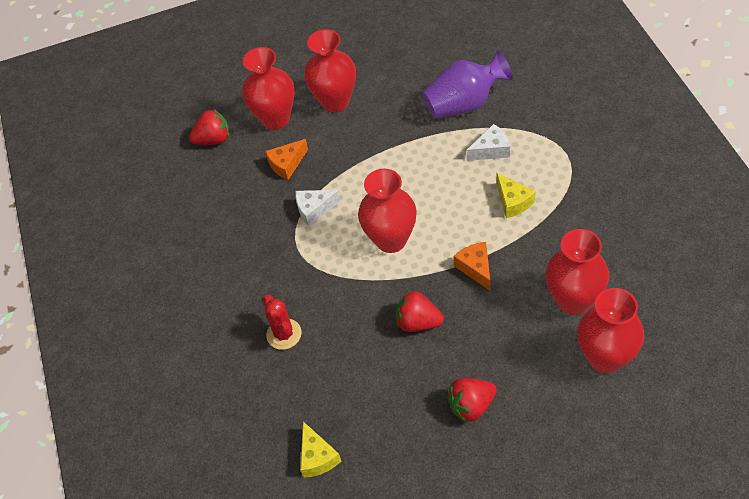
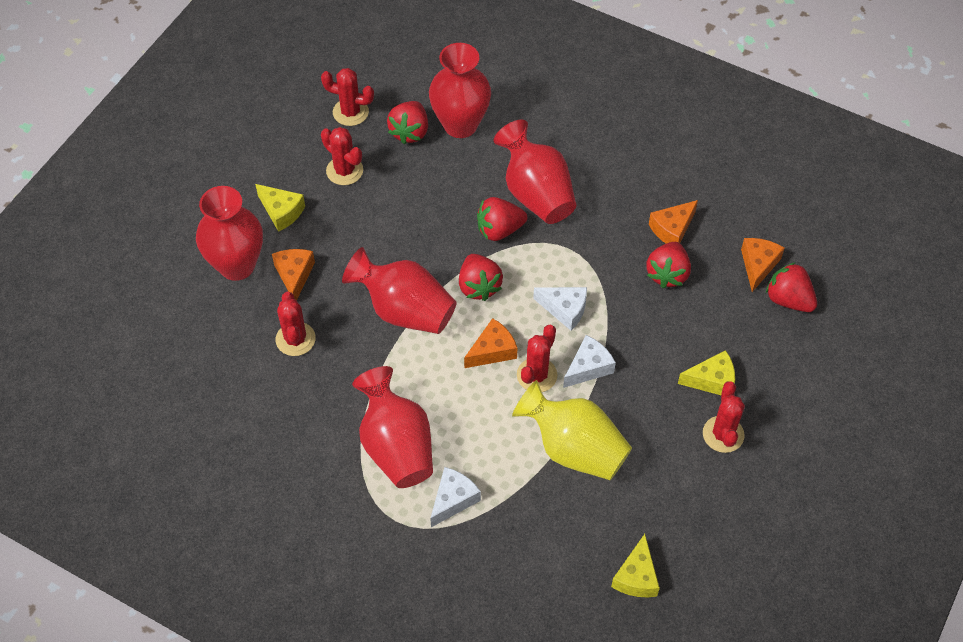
orange cheese: [265,139,308,180] [453,242,490,290] = 2 -> [272,249,315,300] [464,318,517,368] [649,200,698,244] [741,238,785,292] = 4
purple vase: [422,51,513,118] = 1 -> none = 0
red cactus: [263,295,302,350] = 1 -> [276,291,316,356] [321,68,374,126] [321,127,363,185] [517,324,557,392] [703,381,745,453] = 5
red strawberry: [189,109,229,145] [396,291,444,332] [447,378,497,423] = 3 -> [387,101,428,144] [459,254,503,301] [477,197,527,241] [646,242,691,288] [766,262,817,312] = 5
white cheese: [295,190,341,226] [466,124,510,161] = 2 -> [430,467,481,527] [533,287,587,331] [563,335,616,388] = 3
yellow cheese: [300,421,341,478] [496,173,536,218] = 2 -> [255,184,305,232] [611,534,660,597] [678,350,735,395] = 3
yellow vase: none = 0 -> [512,380,632,480] = 1

